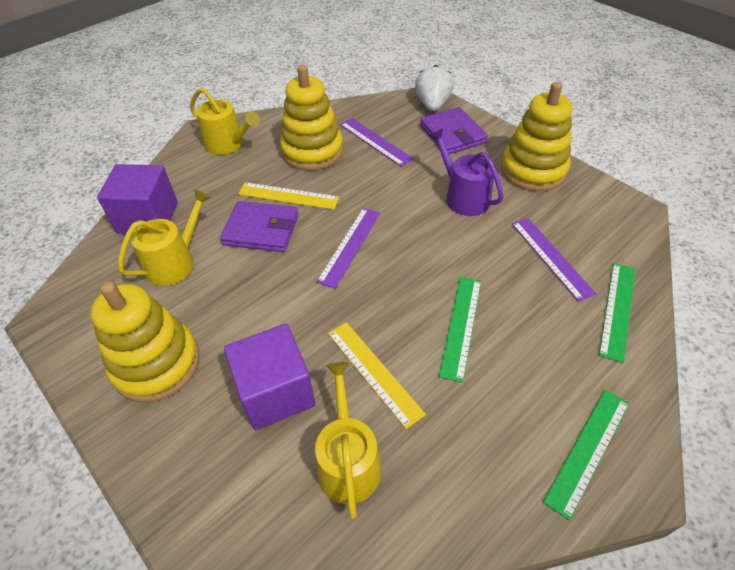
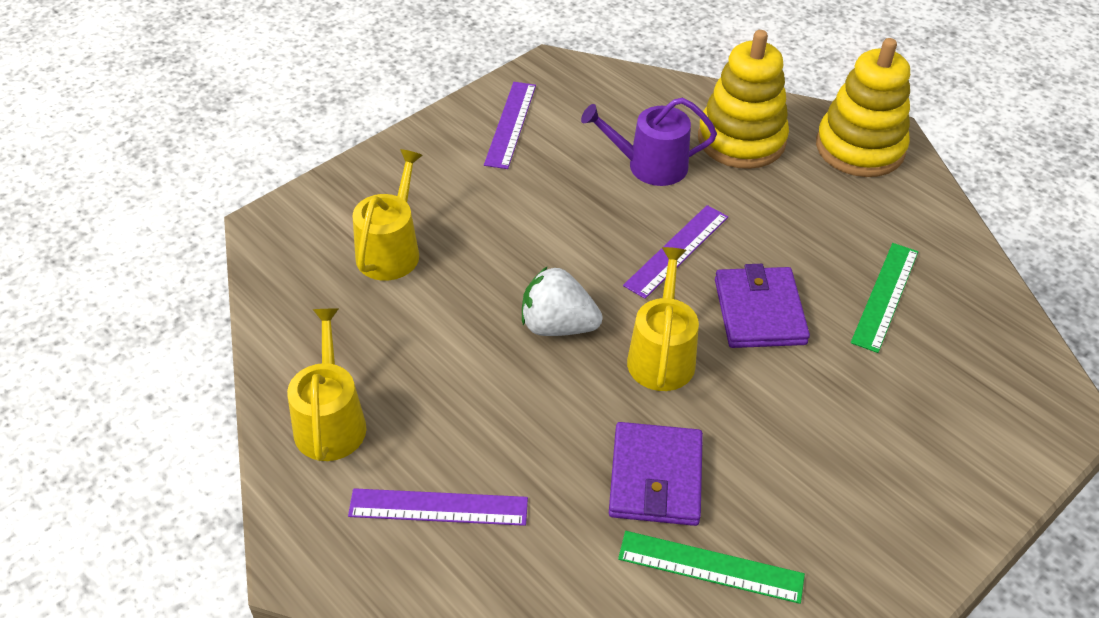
green ruler: [439,277,481,383] [543,390,629,520] [599,263,635,363] = 3 -> [618,531,805,604] [851,243,918,353] = 2
purple cube: [97,164,178,234] [224,324,315,430] = 2 -> none = 0
yellow ruler: [238,182,339,210] [328,322,426,429] = 2 -> none = 0
yellow stacking toy: [91,282,199,403] [280,65,343,171] [501,82,572,191] = 3 -> [698,30,789,169] [816,38,910,177] = 2

